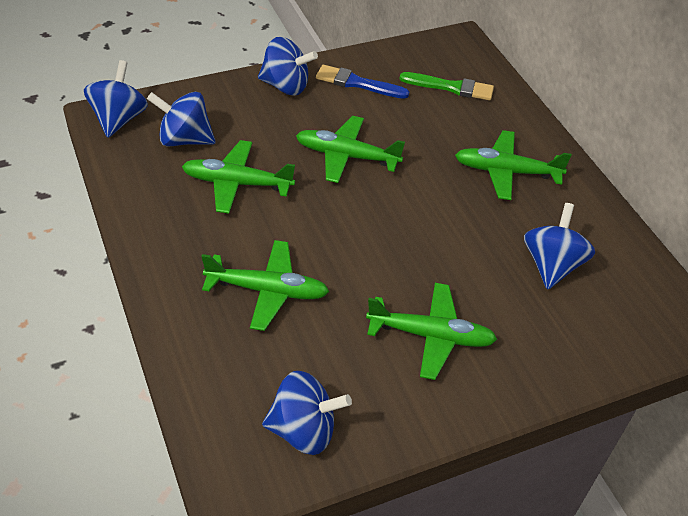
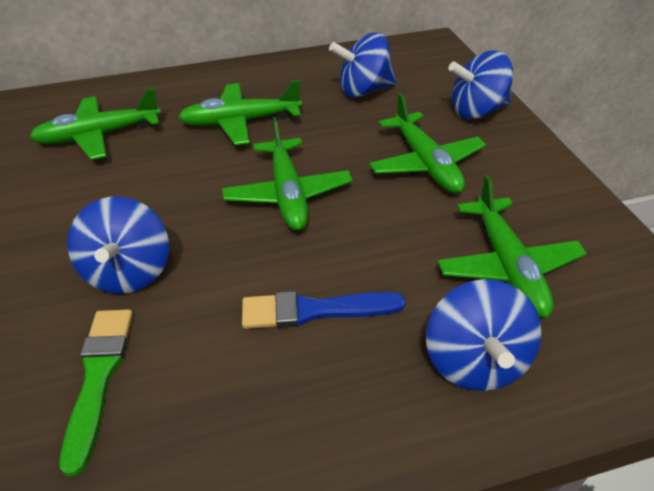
blue spinning top: [84,60,148,138] [147,92,216,147] [258,37,318,95] [262,371,352,455] [524,203,595,290] = 5 -> [67,197,169,294] [329,32,397,98] [426,279,542,391] [448,50,513,119] = 4

